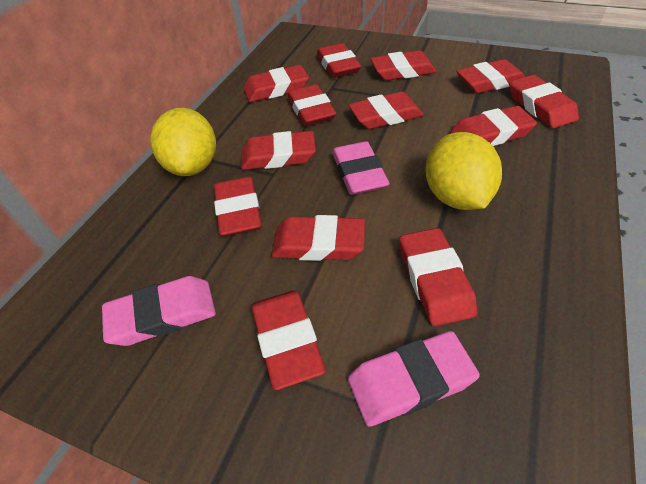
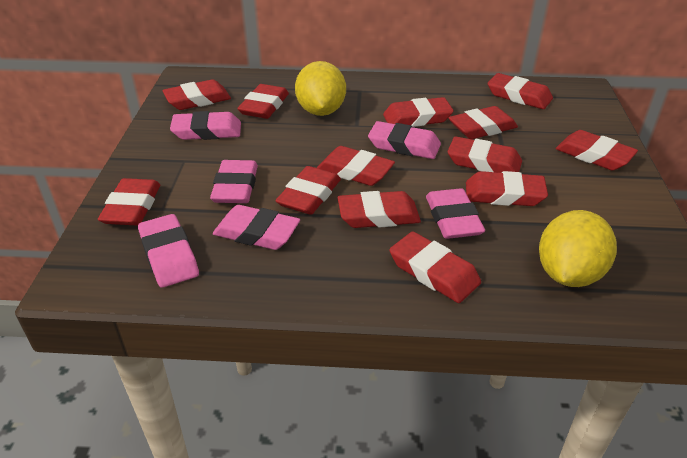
pink eraser: [102,276,216,346] [332,141,390,195] [348,331,480,427] = 3 -> [138,214,199,288] [170,111,241,140] [210,160,258,203] [213,205,300,250] [368,121,441,159] [426,188,485,239] = 6

